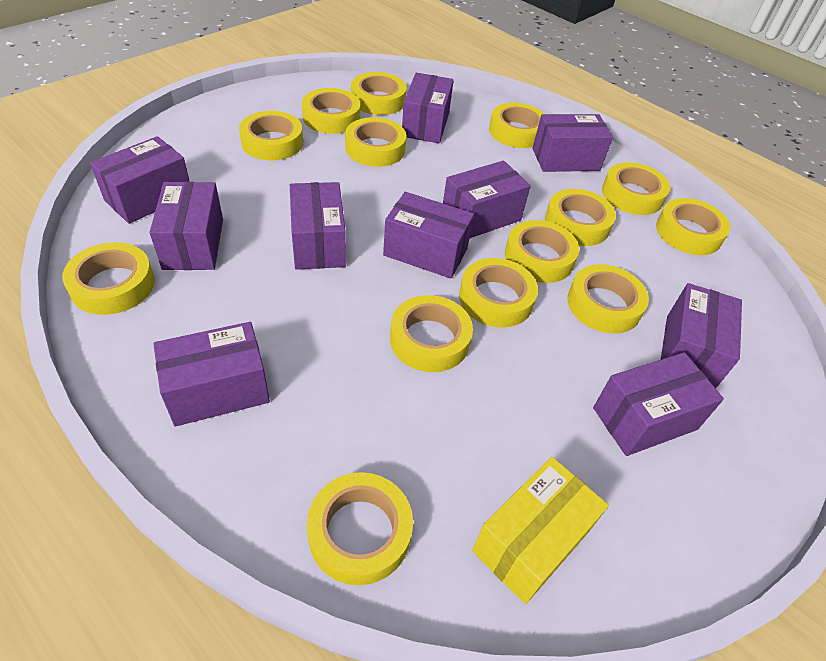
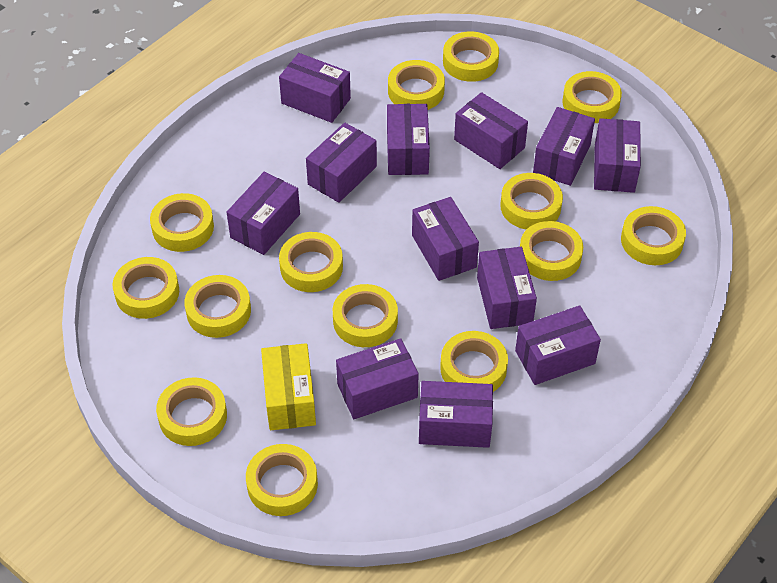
purple box: [90,136,190,224] [149,182,223,270] [153,322,270,426] [290,182,346,270] [383,192,474,279] [402,73,454,143] [443,161,531,239] [532,114,613,172] [593,352,724,456] [661,283,742,388] = 10 -> [227,172,300,255] [279,53,351,123] [306,123,377,203] [336,338,419,419] [387,104,430,175] [412,197,479,281] [419,381,493,448] [454,92,528,169] [477,247,537,329] [515,306,601,385] [533,107,595,186] [594,118,641,193] = 12

